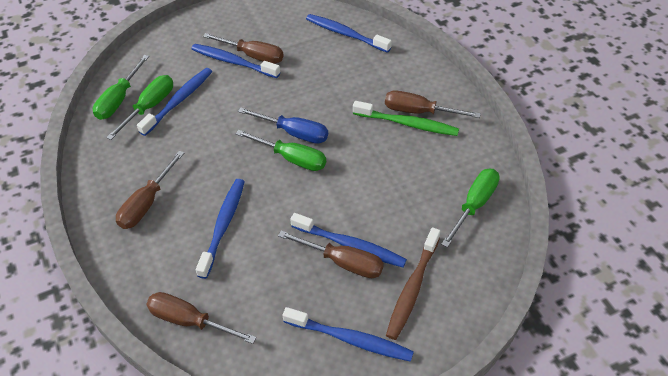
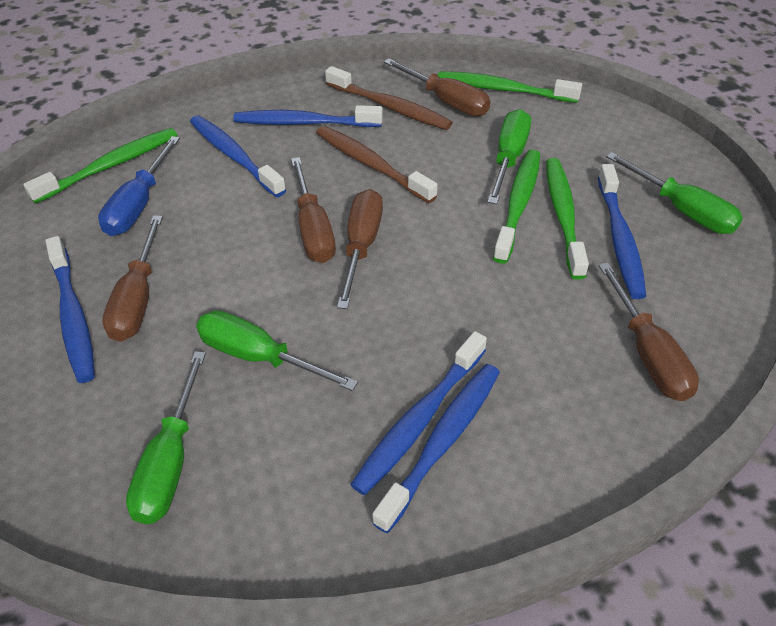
brown toothbrush: [386,228,440,340] = 1 -> [316,126,438,203] [325,66,453,130] = 2
green toothbrush: [353,101,459,136] = 1 -> [23,128,177,204] [438,71,582,103] [493,150,540,264] [546,158,589,280] = 4

